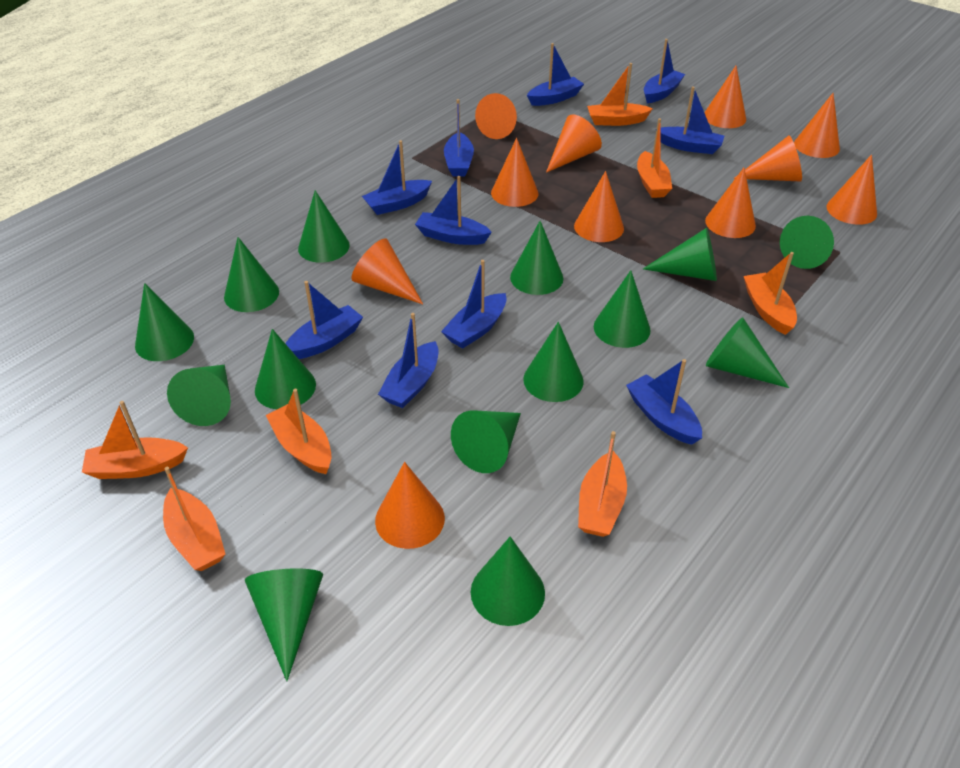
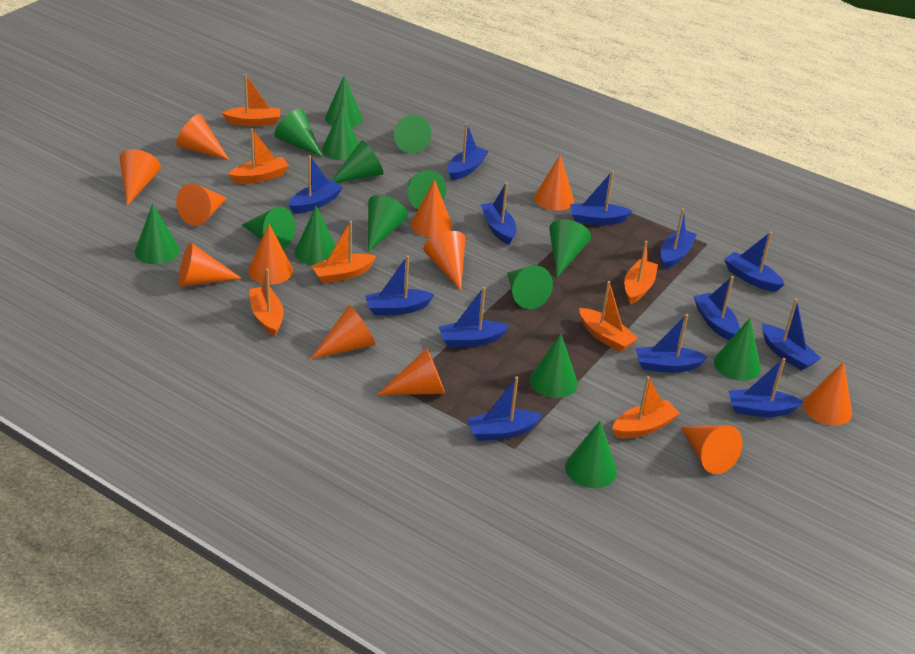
blue boat: [285,281,363,359] [362,140,432,215] [378,313,439,408] [415,176,492,245] [441,260,507,349] [444,99,474,177] [527,43,584,106] [626,359,702,445] [644,39,685,103] [656,86,724,154] = 10 -> [288,155,343,214] [365,255,435,315] [439,287,509,347] [448,123,489,181] [467,376,542,441] [481,182,516,245] [570,171,633,225] [636,314,708,373] [660,208,697,269] [694,276,740,341] [724,232,785,292] [729,358,803,417] [762,299,821,371] = 13
green cone: [135,283,194,361] [167,365,231,426] [224,237,279,312] [245,569,323,681] [255,329,316,409] [298,190,350,263] [451,411,521,473] [471,536,545,626] [510,221,563,295] [523,322,583,402] [594,270,650,348] [643,228,717,281] [706,318,789,388] [780,216,834,269] = 14 -> [135,204,180,264] [242,207,295,249] [274,109,323,158] [295,206,336,265] [322,106,359,160] [325,75,363,127] [332,140,383,183] [368,195,408,252] [394,115,431,154] [408,170,446,209] [507,265,553,309] [530,334,578,398] [549,220,591,278] [565,420,617,488] [714,318,761,381] = 15
orange cone: [351,238,423,304] [375,462,445,549] [475,93,517,139] [491,138,538,207] [546,115,602,173] [574,171,624,242] [704,66,746,128] [705,168,756,238] [734,136,802,182] [794,93,840,158] [826,154,877,225] = 11 -> [119,149,161,206] [176,114,230,161] [176,183,227,226] [178,242,242,287] [248,224,293,285] [310,305,375,359] [377,348,445,395] [411,180,452,237] [423,231,465,291] [534,155,574,211] [681,425,742,474] [803,361,852,426] = 12

